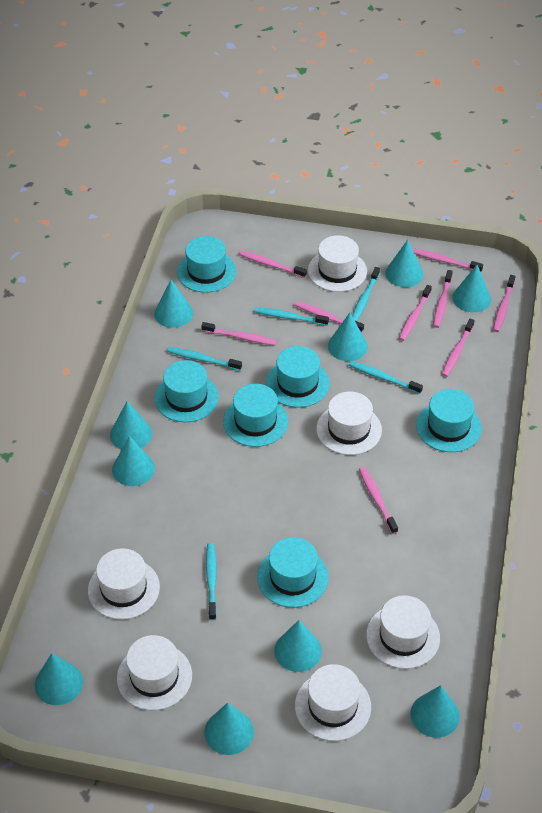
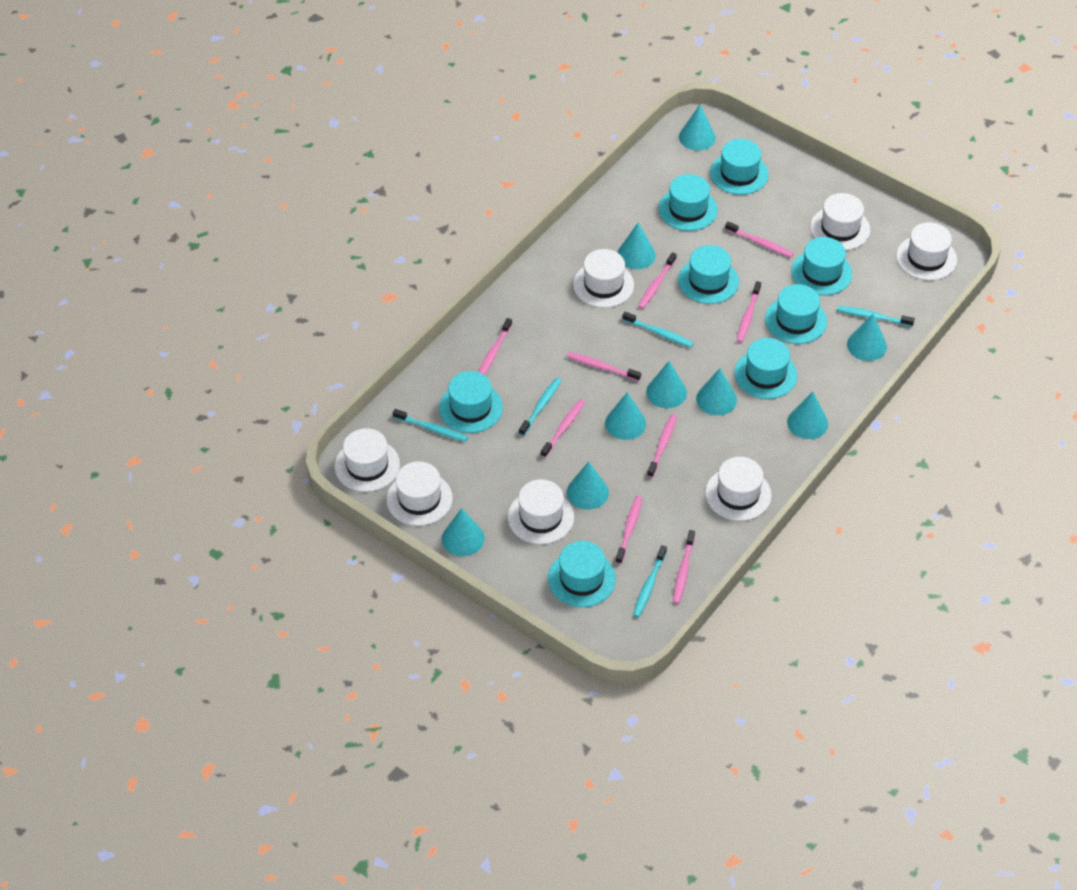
turquoise cone: [35,653,83,705] [110,401,152,450] [112,436,155,486] [154,280,193,328] [204,703,254,755] [274,620,322,672] [328,313,368,361] [385,240,423,287] [410,685,460,738] [452,265,491,312] = 10 -> [442,508,485,556] [567,462,609,510] [605,392,646,440] [617,222,656,269] [646,361,687,408] [679,105,716,151] [696,368,737,416] [787,392,828,439] [847,314,887,361] = 9
turquoise hat: [155,360,219,422] [177,236,236,293] [223,384,288,447] [257,537,329,608] [266,346,330,408] [416,389,482,452] = 6 -> [439,371,503,433] [548,541,616,607] [658,174,718,231] [678,245,739,304] [710,139,769,195] [734,338,798,399] [765,284,827,344] [791,237,852,295] = 8
white hat: [88,548,160,620] [117,635,192,710] [295,664,371,741] [308,235,367,292] [316,392,382,455] [366,595,440,669] = 6 -> [335,428,400,492] [386,461,453,526] [508,479,574,544] [573,249,634,308] [705,457,772,521] [810,193,870,250] [896,222,957,280] = 7

